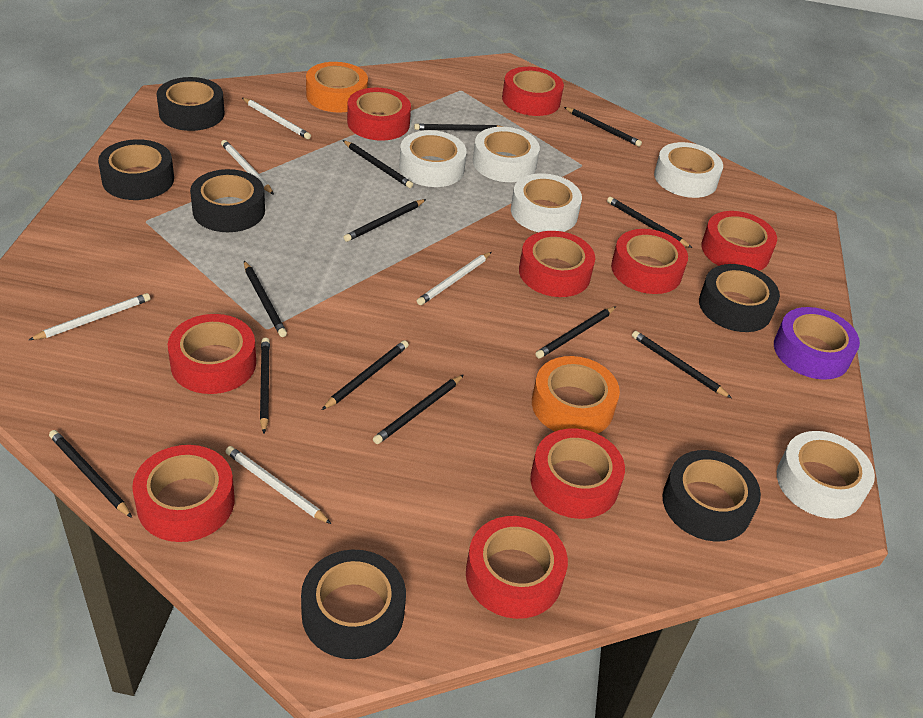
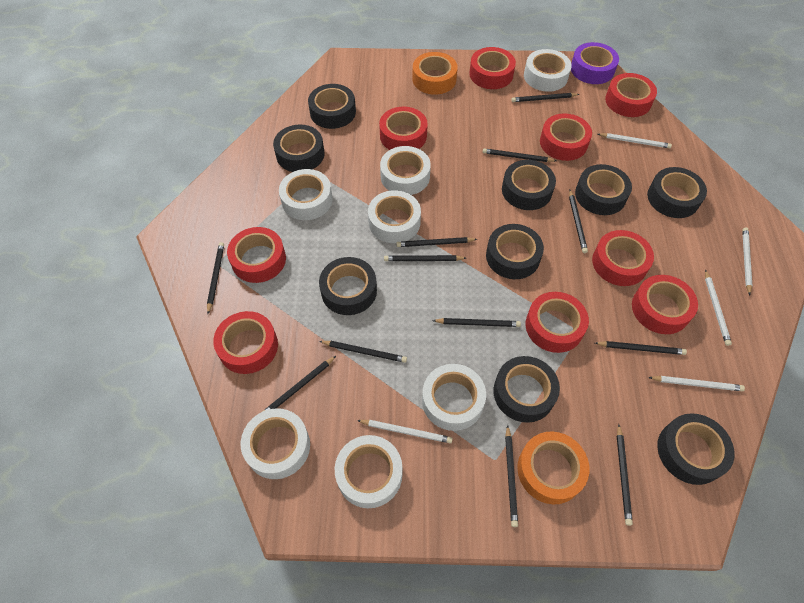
black tape: [98,139,174,200] [156,77,225,131] [190,169,265,232] [301,550,406,659] [662,450,761,542] [699,264,780,332] = 6 -> [273,125,325,172] [308,84,356,129] [319,257,377,315] [486,224,544,279] [493,356,560,423] [502,160,556,210] [575,164,632,215] [647,167,707,218] [657,413,734,485] = 9
white tape: [399,130,467,187] [473,127,540,182] [511,173,582,232] [654,142,723,198] [777,431,875,519] = 5 -> [241,408,310,479] [279,169,333,220] [335,435,403,508] [368,190,421,243] [380,146,431,195] [422,364,486,431] [524,49,572,92] = 7

